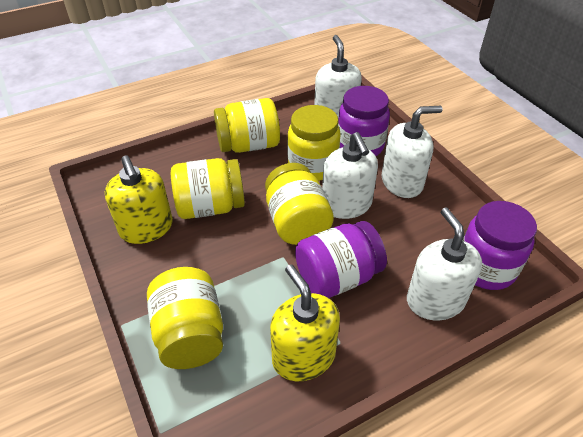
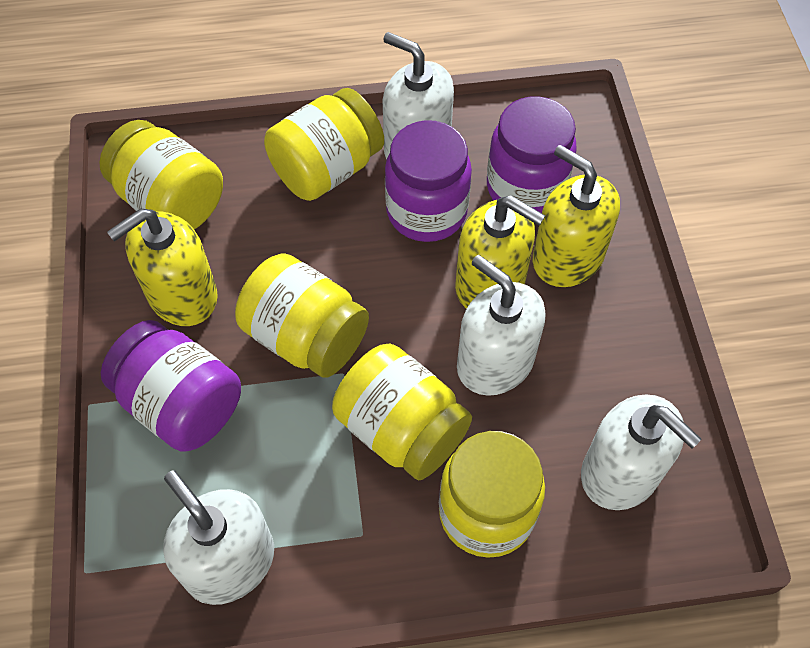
yellow soap dispenser: [105,155,173,244] [270,264,340,381] = 2 -> [107,208,218,326] [455,195,545,309] [533,145,620,287] = 3

